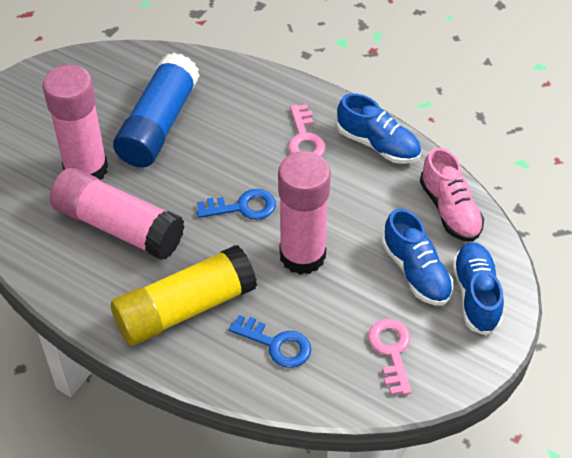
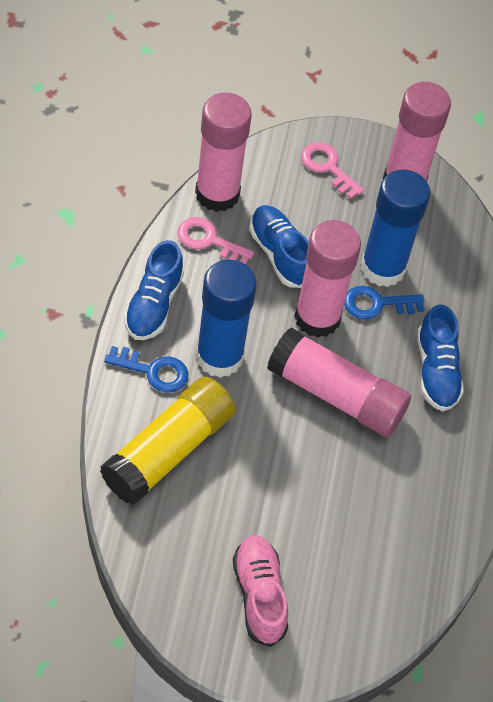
blue glue stick: [113,53,200,167] = 1 -> [196,260,257,378] [361,170,430,287] = 2
pink glue stick: [43,65,108,180] [50,167,185,260] [278,151,331,275] = 3 -> [195,92,252,212] [267,328,411,437] [294,220,361,338] [383,82,451,182] = 4

